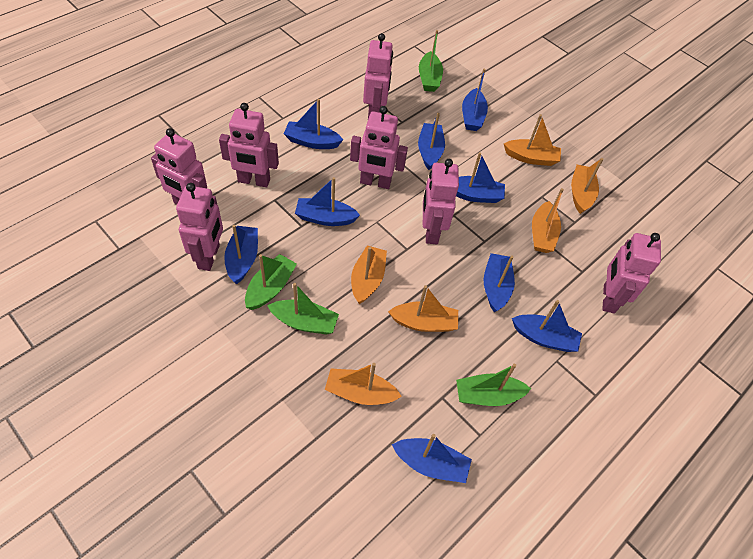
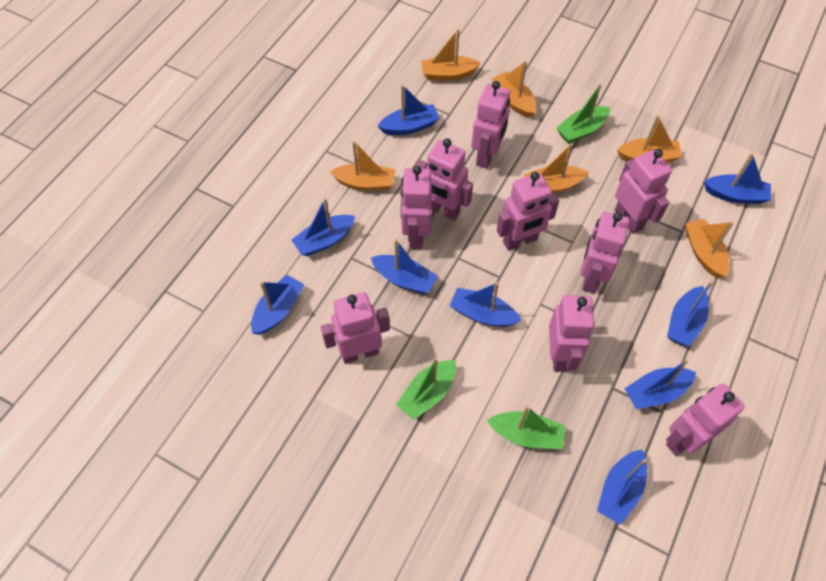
green boat: [245,254,297,310] [267,283,339,334] [419,30,443,92] [456,364,531,406] = 4 -> [396,357,456,420] [487,406,566,449] [556,84,610,144] = 3
pink robot: [151,128,207,205] [176,183,223,271] [219,103,279,187] [350,106,408,189] [363,33,393,119] [423,159,459,244] [602,233,661,314] = 7 -> [321,292,390,364] [401,166,432,249] [416,138,473,220] [471,81,510,169] [497,172,559,251] [549,295,595,372] [581,212,630,294] [615,149,672,234] [666,384,745,456] = 9

